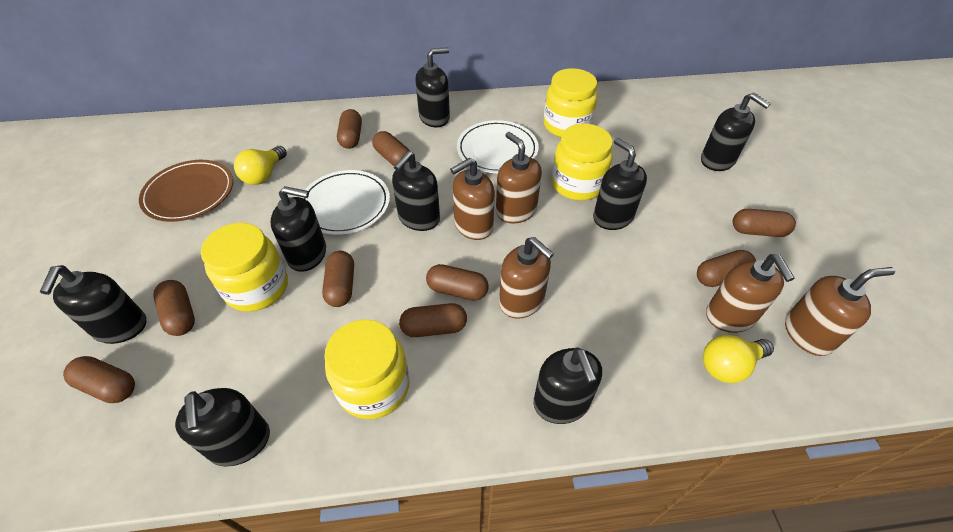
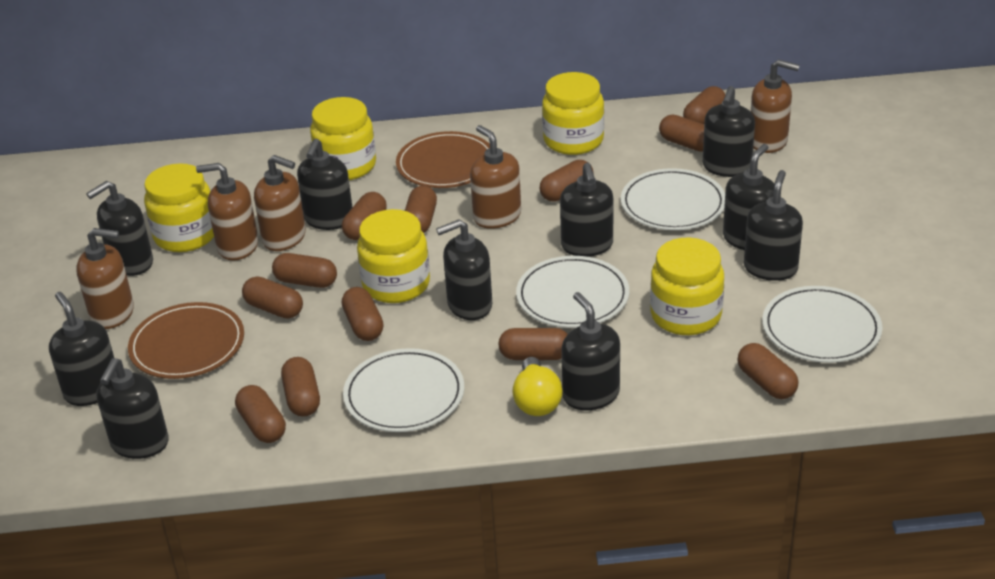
black soap dispenser: [40,265,146,344] [175,388,270,466] [270,186,326,272] [392,151,440,231] [415,47,450,127] [534,348,602,424] [593,138,647,230] [701,93,771,171] = 8 -> [49,292,116,406] [86,181,153,276] [96,358,169,459] [297,139,352,230] [436,219,492,320] [560,163,613,257] [561,292,620,410] [703,86,755,177] [723,144,774,250] [744,170,803,281] = 10
brown capsule: [63,356,135,403] [154,280,195,336] [322,251,354,307] [337,109,362,149] [372,131,410,166] [399,303,467,337] [426,264,489,301] [697,250,756,287] [733,209,796,237] = 9 -> [235,385,286,443] [242,276,303,319] [272,253,337,288] [281,357,320,417] [342,192,387,240] [342,287,384,341] [405,185,437,233] [498,328,568,360] [540,160,593,201] [659,115,704,152] [683,86,725,124] [737,343,798,399] = 12
brown plate: [139,160,233,222] = 1 -> [128,302,244,379] [396,131,490,188] = 2
white plate: [300,170,390,235] [457,120,539,173] = 2 -> [343,348,464,432] [516,256,629,328] [621,168,725,230] [762,286,882,363] = 4
yellow jar: [201,223,288,312] [324,319,410,419] [544,68,597,137] [552,124,613,201] = 4 -> [144,163,214,252] [310,97,376,180] [357,209,430,303] [542,72,604,155] [650,237,724,335] = 5
yellow light bulb: [234,146,287,185] [703,335,774,383] = 2 -> [512,357,563,416] = 1

